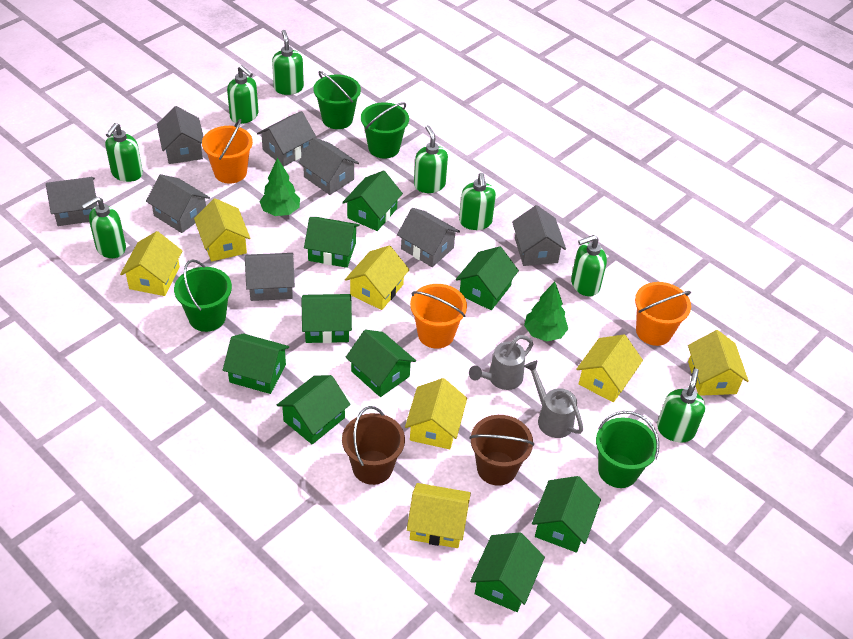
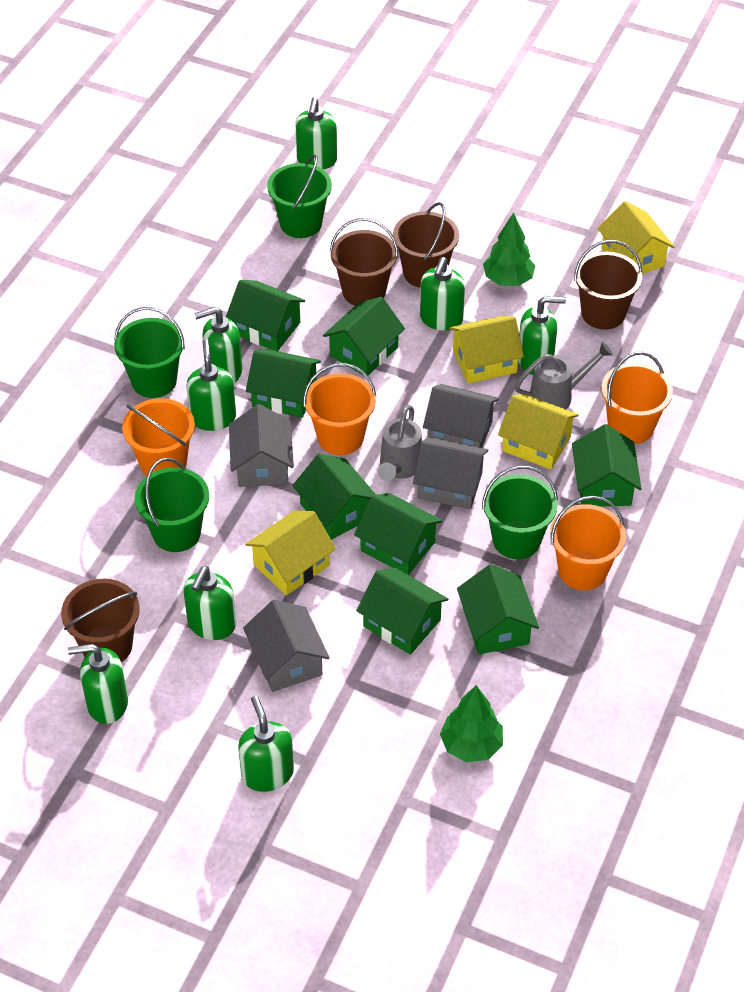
brown bucket: [342,406,405,485] [469,415,534,486] = 2 -> [61,579,140,662] [330,218,399,306] [393,202,459,288] [574,240,642,330] = 4
green house: [223,333,289,394] [277,375,351,444] [301,294,352,343] [304,217,360,268] [342,170,403,231] [346,330,416,397] [456,246,519,310] [470,532,545,612] [532,476,601,553] = 9 -> [226,280,305,351] [246,349,321,418] [292,454,376,540] [323,297,405,375] [354,493,442,575] [356,568,448,655] [457,564,539,654] [572,424,642,507] = 8
grey house: [46,177,97,226] [146,174,210,233] [157,106,204,164] [245,253,295,301] [257,111,316,167] [298,137,359,195] [397,208,460,267] [512,205,566,266] = 8 -> [229,404,294,487] [243,600,329,692] [413,437,488,510] [423,384,499,448] = 4
orange bucket: [202,119,253,184] [410,284,467,348] [635,282,691,346] = 3 -> [122,398,195,476] [303,363,376,455] [550,496,626,590] [601,352,673,444] = 4
yellow house: [120,231,182,296] [194,198,250,262] [345,245,409,310] [405,378,467,449] [407,483,471,548] [576,335,643,402] [688,330,749,396] = 7 -> [245,511,336,596] [449,316,524,384] [498,394,579,470] [597,201,674,274] = 4

